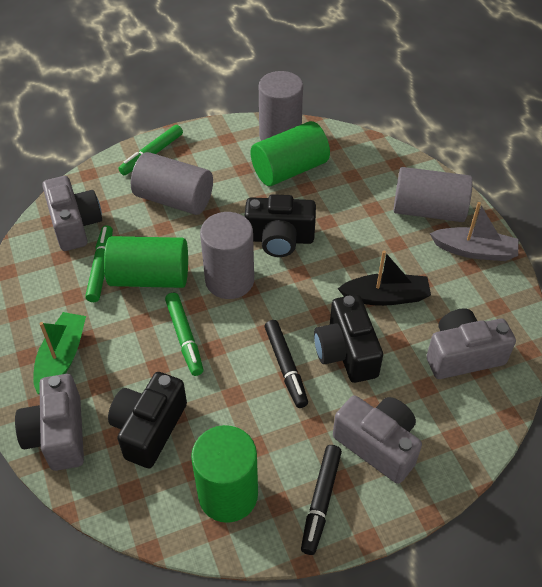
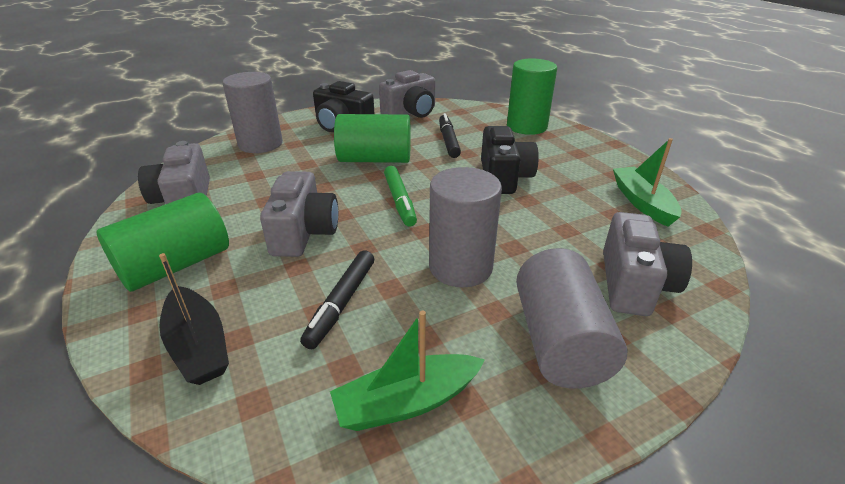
black camera: [108,372,187,468] [245,194,316,257] [314,295,383,383] = 3 -> [313,81,375,132] [481,126,539,194] = 2
green boat: [33,312,86,394] = 1 -> [330,311,485,431] [613,138,682,227] = 2
green marker: [85,225,113,302] [118,125,183,175] [165,292,203,376] = 3 -> [384,166,417,227] = 1
grey boat: [430,202,519,261] = 1 -> none = 0
grey cylinder: [131,152,213,215] [200,212,254,299] [259,71,303,141] [394,167,473,222] = 4 -> [223,72,283,153] [429,167,502,287] [516,248,627,389] = 3

